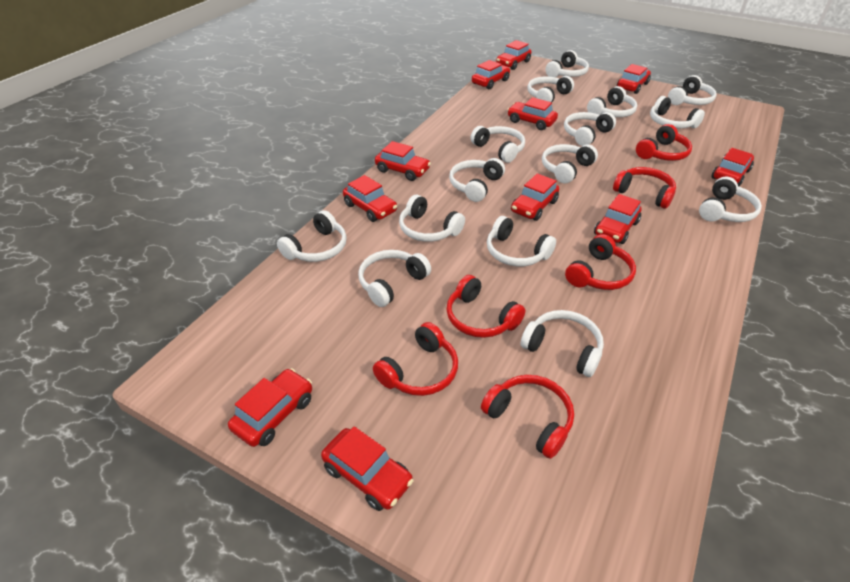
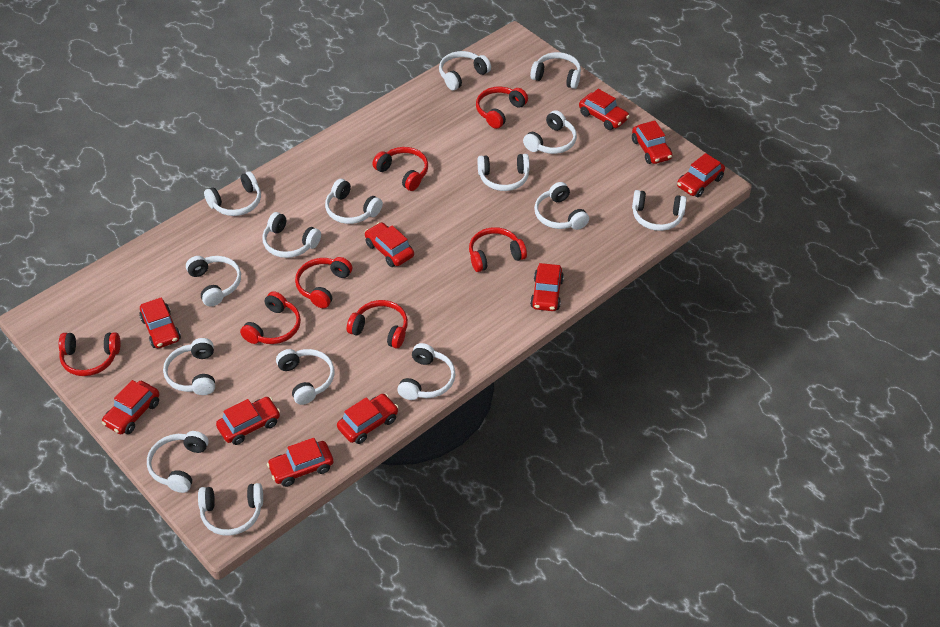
red car: [228,368,312,447] [321,426,414,511] [343,175,397,222] [375,141,431,181] [472,60,510,89] [496,40,531,70] [507,97,558,130] [511,173,559,221] [594,194,641,244] [617,64,651,94] [711,148,754,186] = 11 -> [102,380,159,434] [139,297,181,348] [216,397,280,445] [267,438,333,487] [337,394,399,444] [365,222,414,267] [530,263,564,311] [579,89,630,130] [632,121,672,164] [677,153,725,197] = 10
red headphones: [373,322,458,396] [447,275,525,338] [481,375,574,459] [565,234,636,290] [613,167,676,209] [636,124,692,161] = 6 -> [59,332,121,376] [240,291,301,344] [295,257,352,308] [347,300,408,349] [372,147,428,191] [469,227,527,272] [476,87,528,129] = 7

